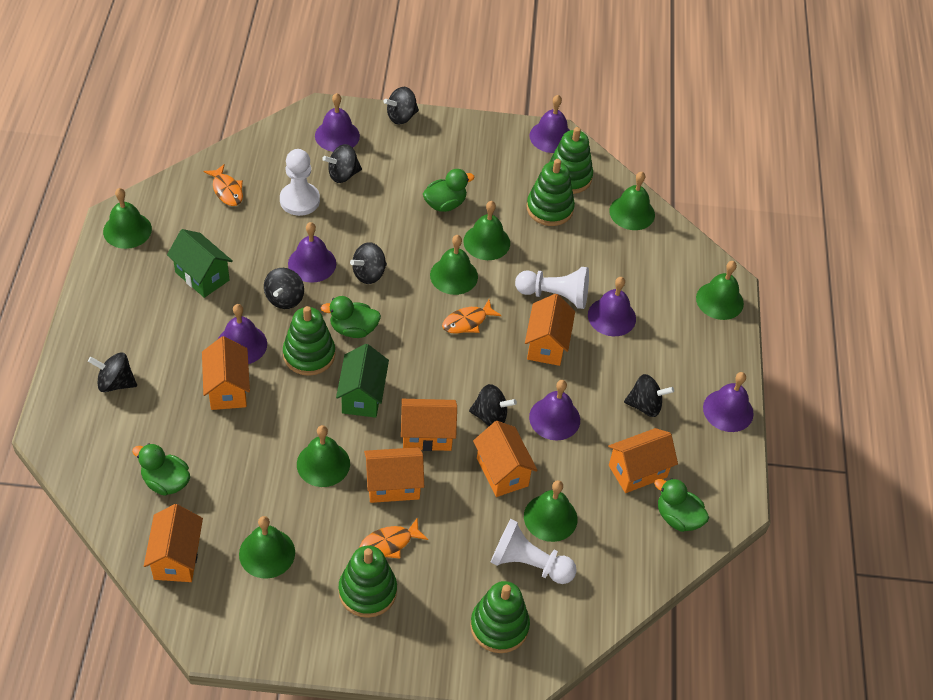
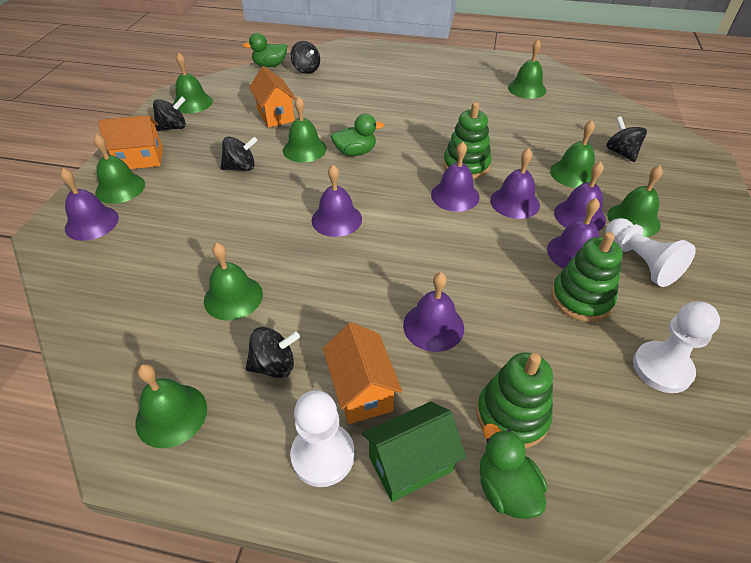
black spinning top: [88,352,137,392] [264,268,304,309] [322,144,362,183] [350,242,387,284] [383,87,419,125] [469,384,517,426] [624,374,674,417] = 7 -> [153,97,186,131] [221,137,258,171] [246,327,300,378] [290,41,320,74] [606,116,647,162] = 5
green duck: [132,443,190,496] [321,296,381,338] [423,169,475,212] [654,478,709,532] = 4 -> [243,33,287,67] [331,114,384,156] [480,423,547,519] = 3
green house: [167,229,233,298] [336,344,389,418] = 2 -> [362,402,466,502] = 1
green stacking toy: [283,306,335,376] [339,546,397,618] [470,581,530,653] [526,159,575,226] [549,127,593,194] = 5 -> [443,102,491,179] [476,352,553,448] [551,232,623,322] = 3
orange fish: [204,164,243,206] [360,517,428,558] [442,300,502,333] = 3 -> none = 0
orange house: [144,504,203,582] [202,336,250,410] [364,447,424,503] [401,399,457,451] [473,421,538,497] [525,294,575,366] [608,428,678,493] = 7 -> [99,115,163,169] [249,66,296,128] [323,322,402,424] = 3

